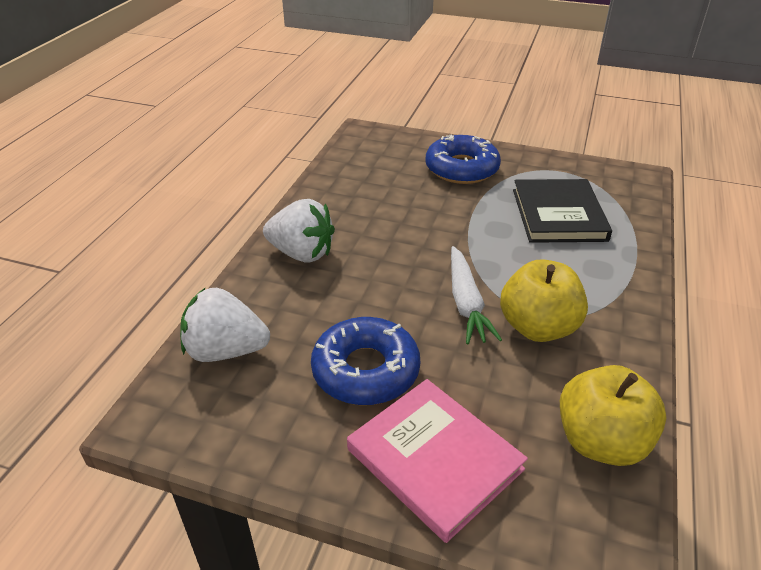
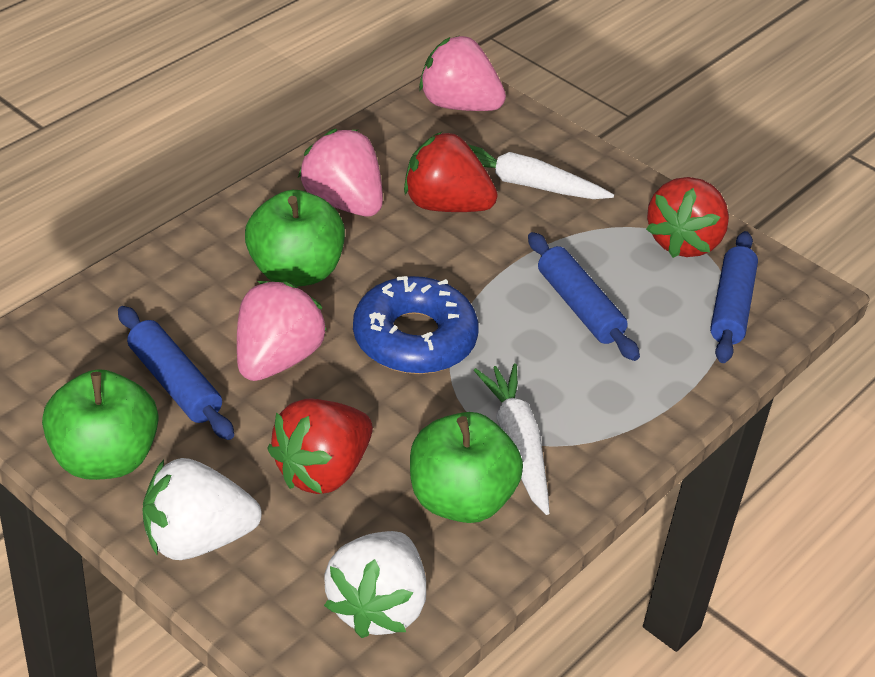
black book: [513,179,612,243] = 1 -> none = 0
blue donut: [311,317,420,405] [425,135,501,184] = 2 -> [353,276,478,374] = 1
blue rolling pin: none = 0 -> [118,306,234,440] [528,232,640,361] [710,231,758,363] = 3
green apple: none = 0 -> [42,369,158,480] [245,190,345,287] [410,412,523,523] = 3
pink book: [347,379,528,543] = 1 -> none = 0
pink strawberry: none = 0 -> [237,281,327,381] [298,129,383,216] [419,36,506,111] = 3
red strawberry: none = 0 -> [267,399,373,494] [404,132,498,212] [646,177,729,258] = 3
white carrot: [451,246,502,344] = 1 -> [468,144,614,199] [474,363,549,515] = 2
yellow apple: [500,259,588,342] [560,365,666,466] = 2 -> none = 0

